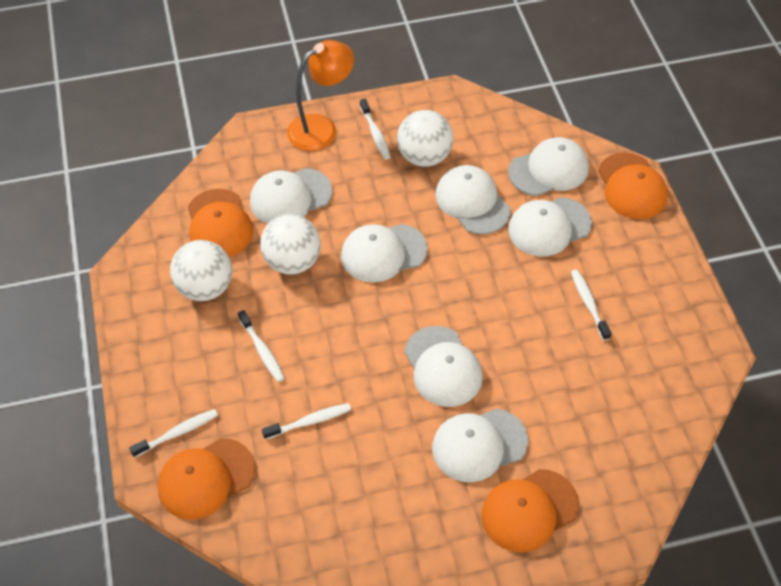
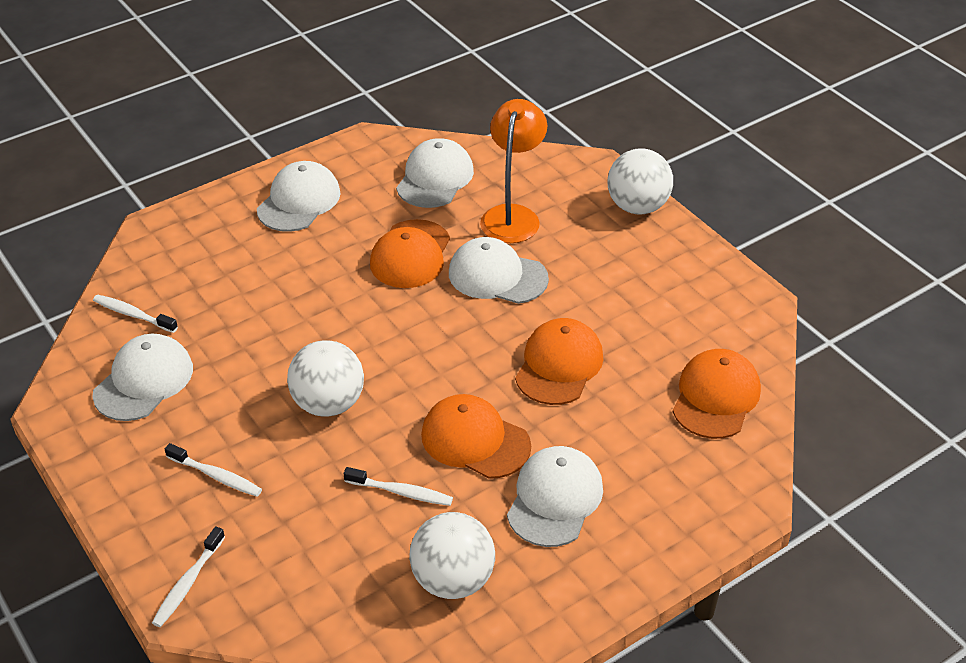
white cap: [250,168,332,224] [341,224,428,282] [404,326,483,407] [432,408,528,482] [435,165,510,235] [508,137,589,196] [508,197,592,257] = 7 -> [92,334,193,421] [257,161,341,232] [396,138,474,208] [449,237,549,304] [507,446,603,547] = 5
white toothbrush: [129,409,218,458] [238,310,285,382] [262,403,351,440] [360,98,391,160] [571,270,611,341] = 5 -> [93,295,178,333] [152,526,225,627] [165,443,262,497] [344,467,453,506] = 4

